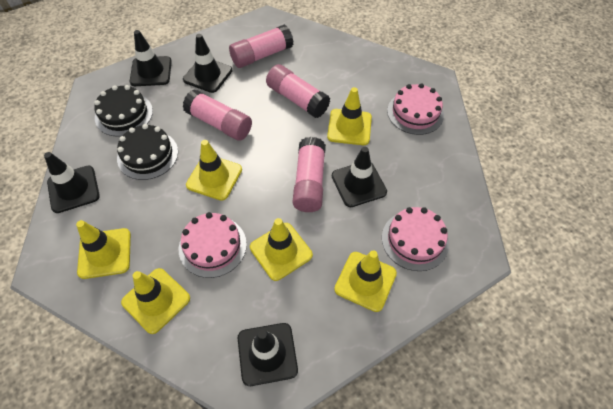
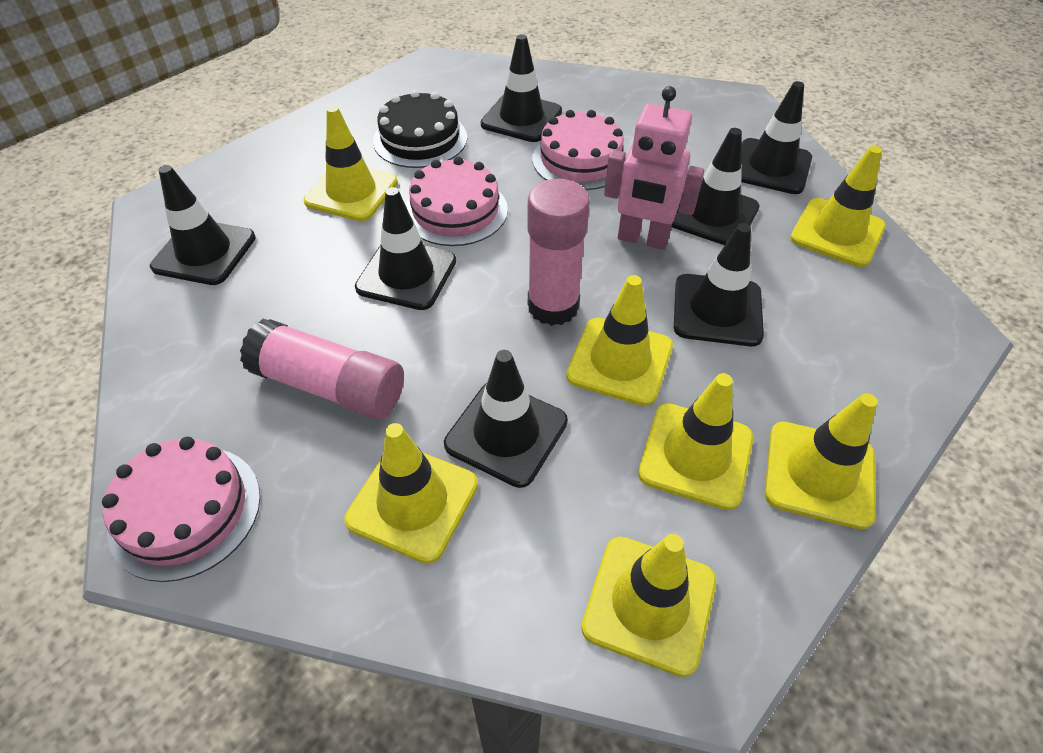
black cake: [94,85,153,137] [117,124,178,180] = 2 -> [373,90,467,168] = 1
black traffic cone: [44,152,100,213] [130,30,172,86] [183,34,232,93] [238,323,298,386] [332,147,387,207] = 5 -> [150,165,256,285] [355,187,456,310] [444,350,568,488] [481,34,562,142] [672,128,760,245] [674,223,764,346] [741,81,812,194] = 7
pink glue stick: [183,89,252,141] [229,24,293,68] [266,64,330,118] [293,137,326,212] = 4 -> [240,319,404,420] [527,179,590,326] = 2
pink robot: none = 0 -> [604,86,704,250] = 1
yellow traffic cone: [76,220,131,279] [121,268,190,334] [186,140,242,201] [250,218,313,281] [327,87,372,145] [334,251,397,312] = 6 -> [304,106,398,221] [345,423,478,564] [566,275,673,406] [581,534,716,677] [638,373,753,510] [765,393,878,530] [790,146,886,267] = 7

